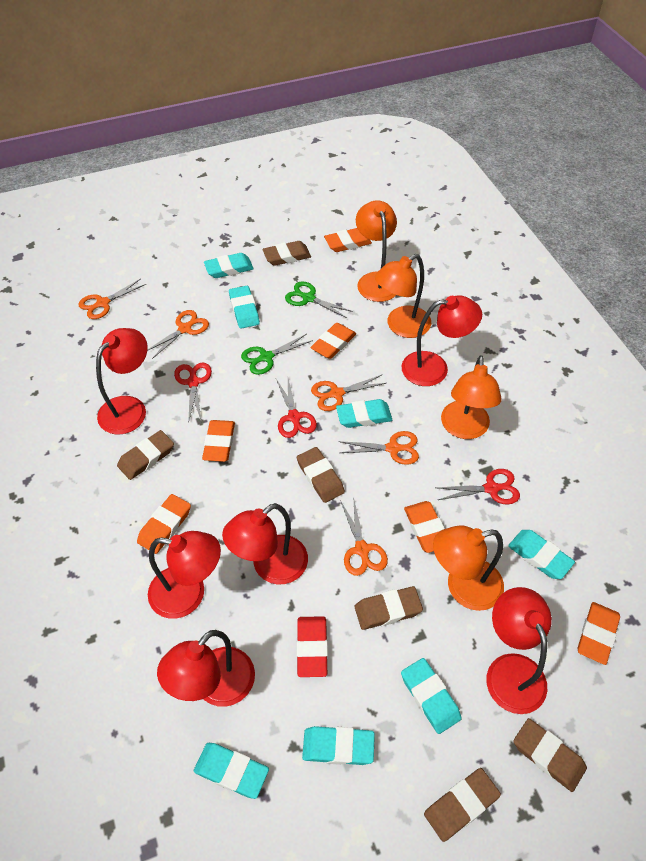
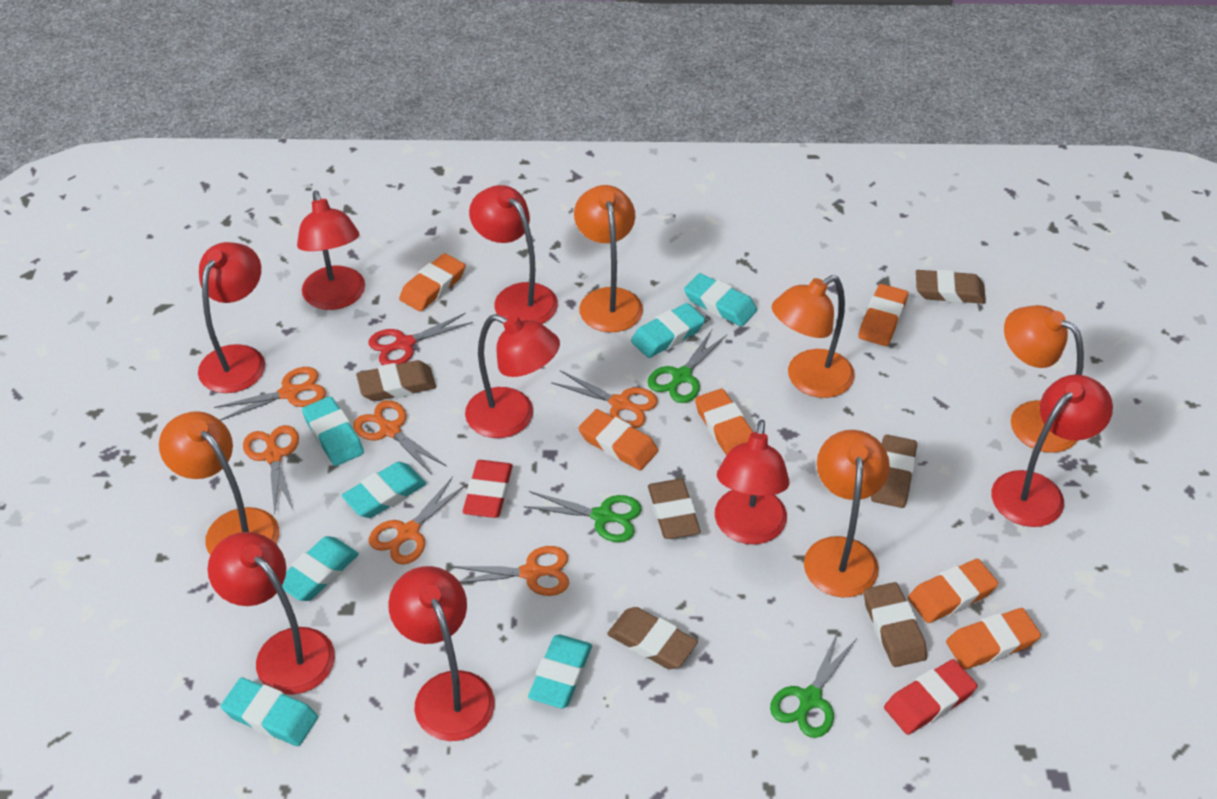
green scissors: [241,334,313,375] [285,281,353,318] = 2 -> [524,491,642,542] [647,330,727,403] [770,632,857,738] = 3
orange lamp: [356,200,397,302] [375,254,431,338] [433,526,504,611] [441,355,502,439] = 4 -> [159,411,279,555] [574,185,643,332] [772,275,855,398] [804,430,890,598] [1004,305,1084,453] = 5
orange scissors: [78,279,146,319] [147,310,209,359] [311,375,386,411] [339,431,419,465] [340,500,388,576] = 5 -> [214,367,326,421] [243,425,299,515] [353,400,446,475] [369,477,467,564] [449,546,569,596] [551,370,658,428] = 6
red eraser: [297,616,328,677] = 1 -> [463,460,513,518] [884,659,977,735] = 2
red lamp: [96,328,148,435] [148,531,221,619] [157,630,255,707] [222,503,308,585] [402,295,482,386] [487,587,552,714] = 6 -> [198,242,265,393] [208,532,335,695] [297,191,365,310] [388,566,495,741] [465,314,560,438] [469,185,558,324] [715,420,789,544] [992,375,1113,527] = 8
red scissors: [174,363,212,423] [276,379,317,438] [436,469,520,504] = 3 -> [369,313,473,365] = 1

